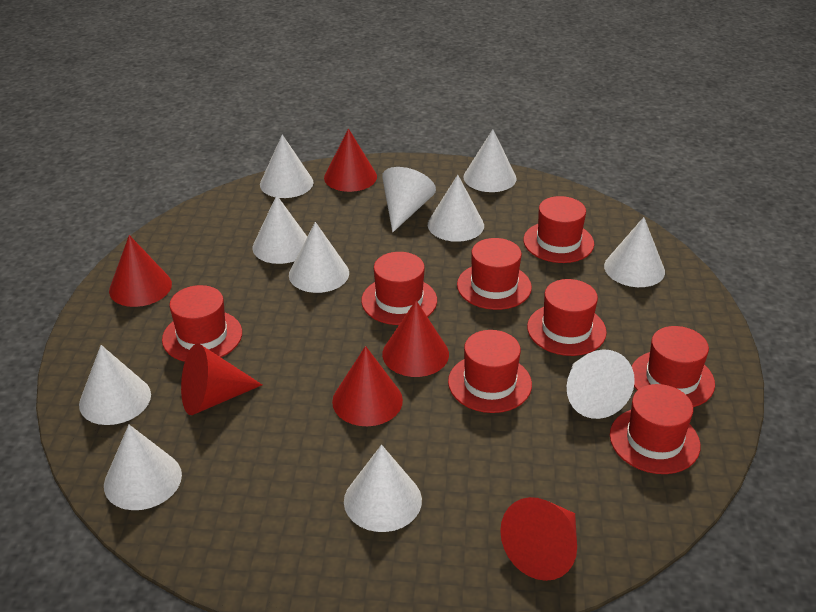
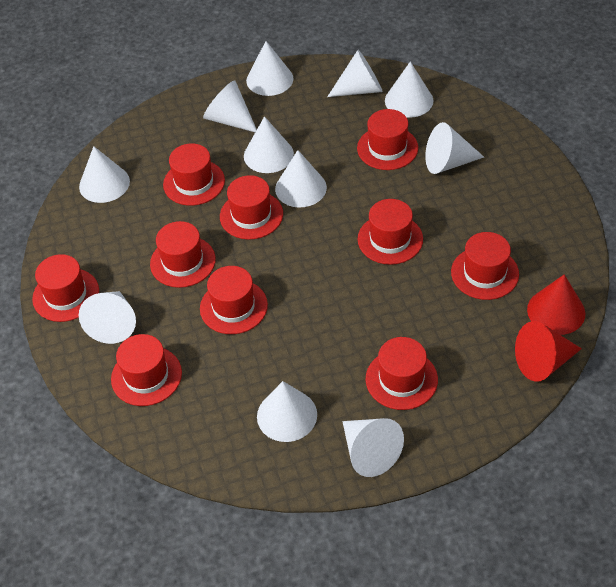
red cone: [109,235,172,307] [181,344,262,415] [324,128,377,192] [332,346,403,426] [382,300,449,377] [500,497,577,581] = 6 -> [515,321,582,382] [527,274,585,335] = 2
red hat: [162,285,242,362] [361,252,437,325] [448,330,532,413] [457,238,532,310] [523,196,594,263] [527,279,607,356] [610,384,701,474] [632,326,715,407] = 8 -> [32,254,99,322] [111,334,182,406] [150,221,216,288] [163,143,225,206] [200,266,268,334] [220,175,283,240] [357,109,418,170] [358,199,423,265] [366,337,438,410] [451,232,519,300] = 10

